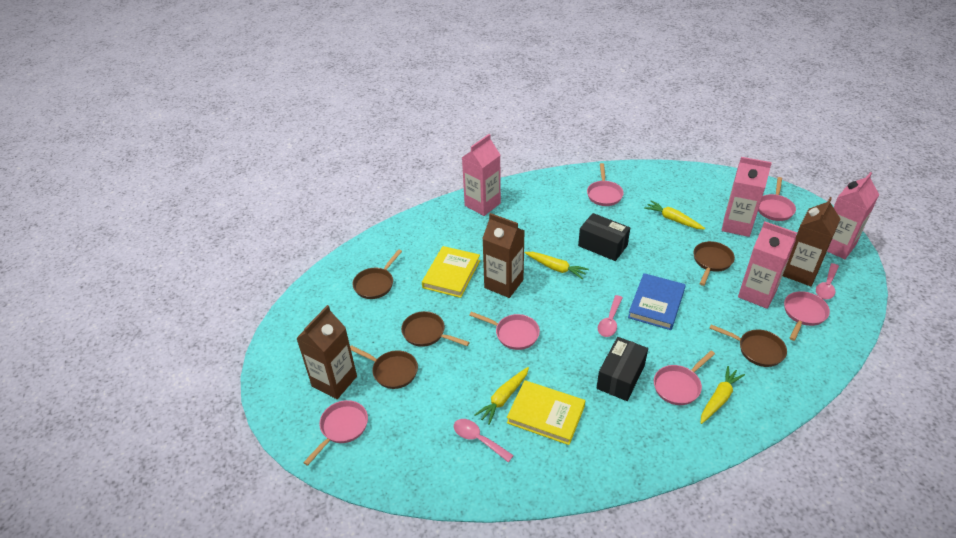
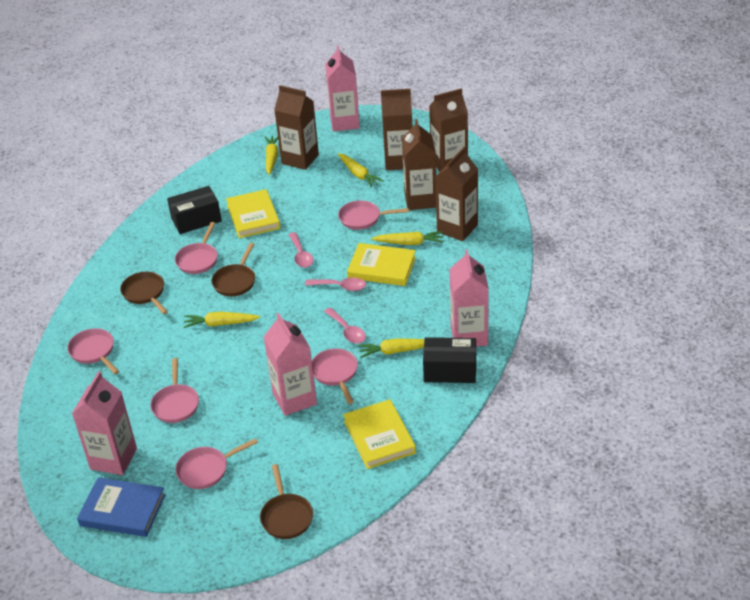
brown carton: [296,305,357,399] [482,213,524,298] [783,197,840,286] = 3 -> [274,85,319,170] [381,89,413,170] [402,119,436,210] [429,88,468,172] [435,147,478,241] = 5
brown pan: [350,345,418,389] [352,249,402,299] [401,311,470,347] [693,241,735,286] [709,324,787,367] = 5 -> [120,272,168,314] [211,243,255,296] [260,464,313,539] = 3
yellow book: [422,246,480,298] [507,380,585,445] = 2 -> [226,189,280,238] [343,399,416,469] [347,243,416,286] = 3
yellow carrot: [474,367,529,425] [525,252,589,279] [644,200,705,229] [701,366,745,424] = 4 -> [184,312,260,328] [265,136,278,175] [338,153,384,188] [358,338,424,358] [371,231,443,245] = 5

